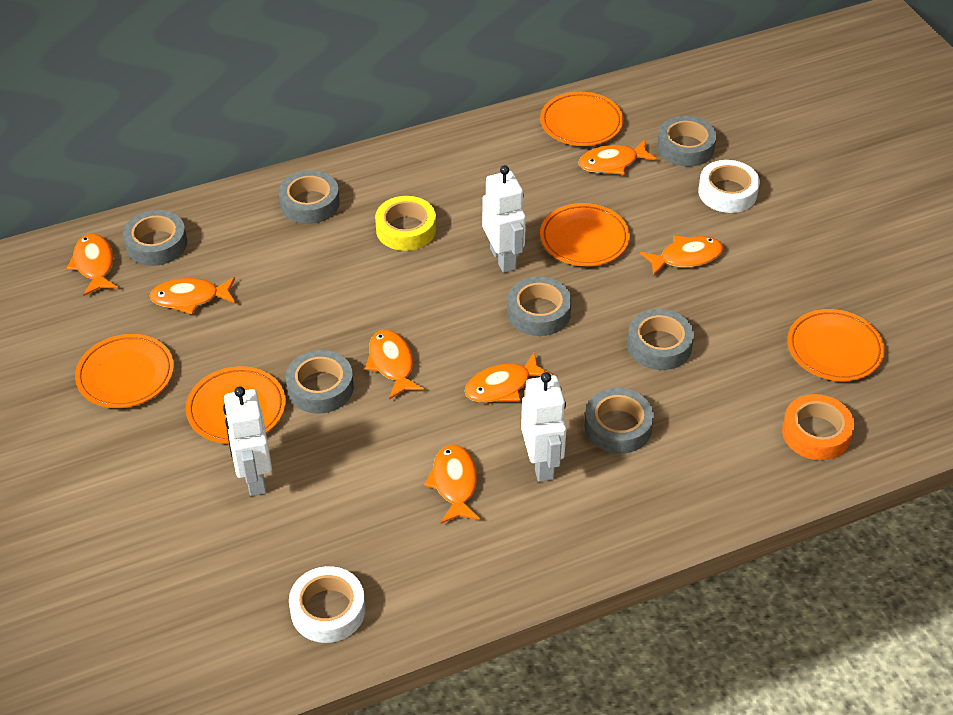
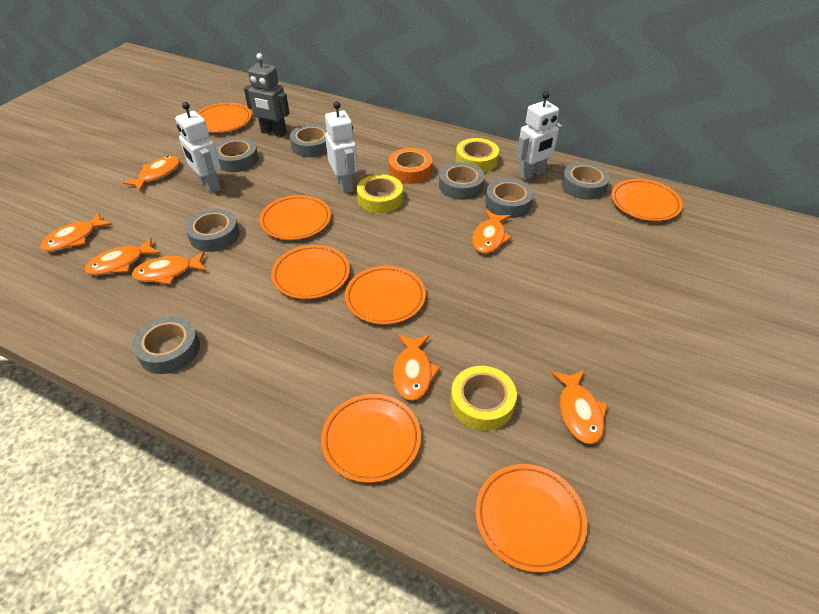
grey robot: none = 0 -> [244,53,290,137] = 1
orange plate: [75,334,174,408] [186,366,286,444] [540,92,624,146] [540,203,630,266] [788,309,885,381] = 5 -> [197,103,252,133] [259,195,331,240] [271,245,350,299] [321,394,421,483] [345,266,426,325] [475,464,587,573] [611,179,683,221] = 7
white tape: [289,566,366,643] [698,160,760,213] = 2 -> none = 0
yellow tape: [375,196,436,251] = 1 -> [357,174,403,213] [451,366,517,431] [456,138,499,172] = 3

